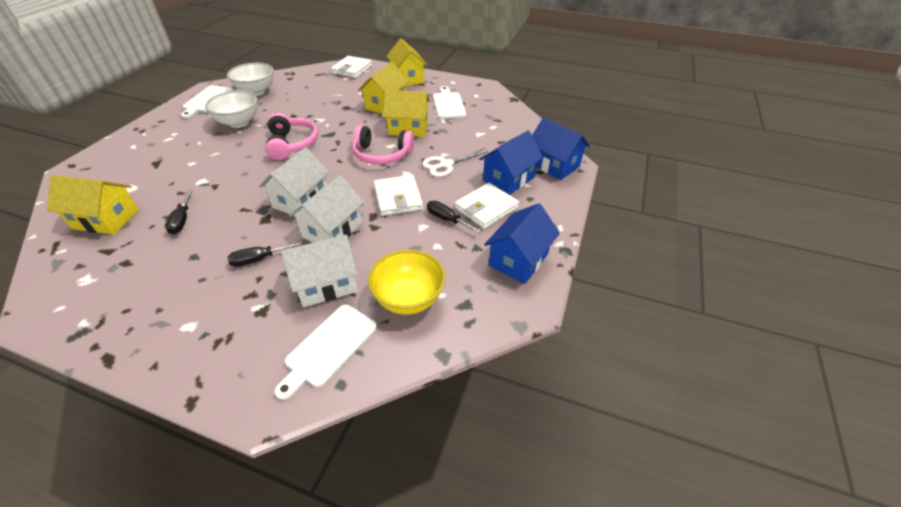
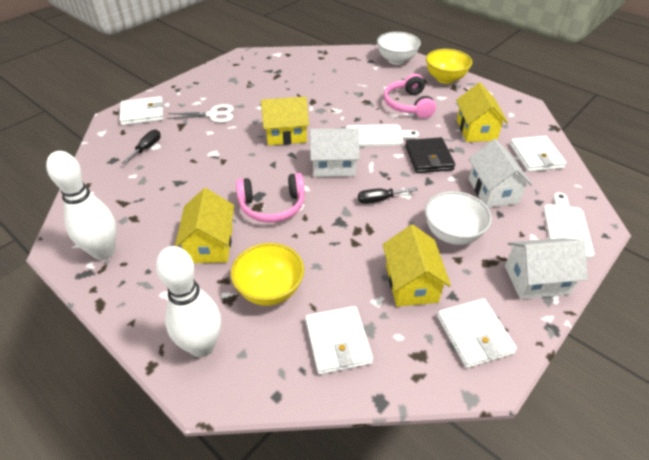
black screwdriver: [165,190,193,234] [227,241,303,267] [427,201,481,233] = 3 -> [121,129,161,164] [358,187,418,204] = 2
black wallet: none = 0 -> [405,137,455,173] = 1
blue house: [479,131,544,195] [484,203,560,284] [532,118,590,180] = 3 -> none = 0
white bowling pin: none = 0 -> [46,151,116,260] [156,246,221,357] = 2
white cutting board: [181,86,233,118] [275,305,377,400] [433,86,466,119] = 3 -> [346,124,419,146] [544,193,594,258] = 2
white wallet: [331,56,372,78] [374,175,423,216] [455,183,519,229] = 3 -> [119,96,164,125] [305,306,373,375] [437,298,517,368] [510,136,567,172] = 4
yellow bowl: [368,250,445,315] = 1 -> [231,243,304,306] [426,49,472,84] = 2

